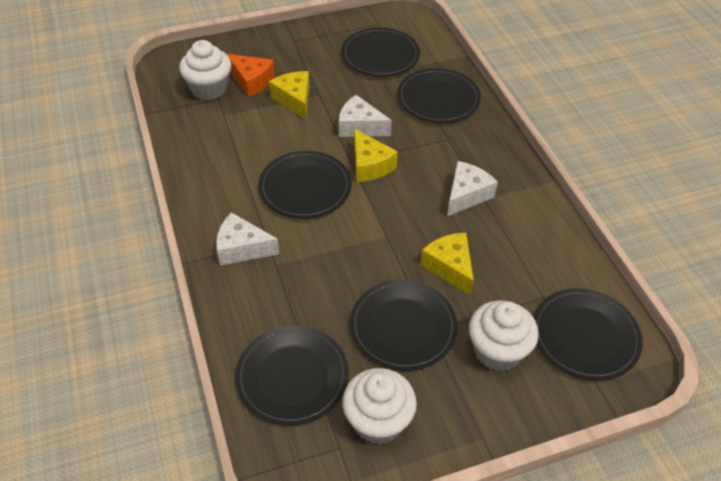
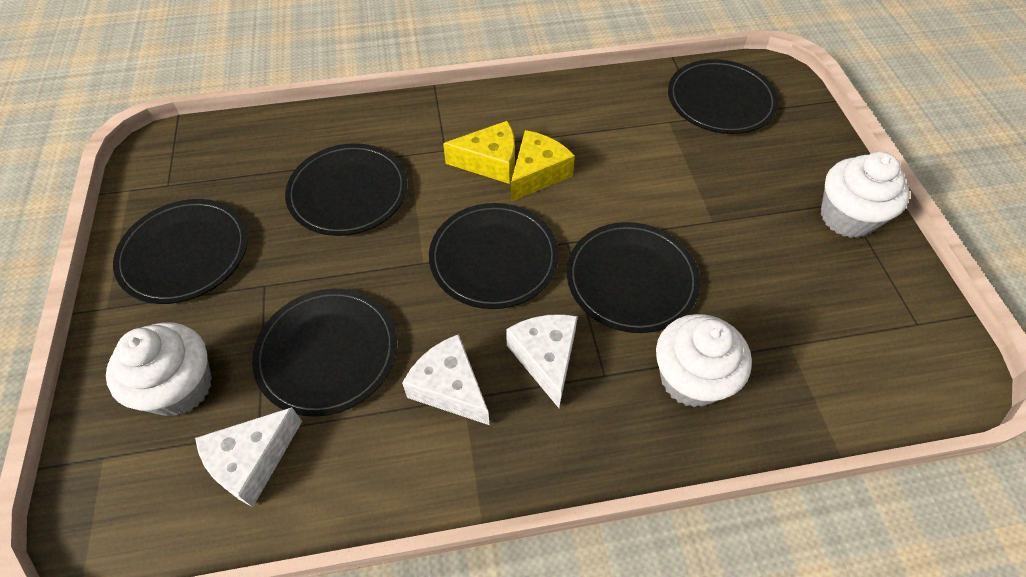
orange cheese: [227,54,275,97] = 1 -> none = 0
yellow cheese: [269,71,309,120] [354,129,398,182] [420,233,474,296] = 3 -> [443,121,515,184] [511,130,575,202] = 2

